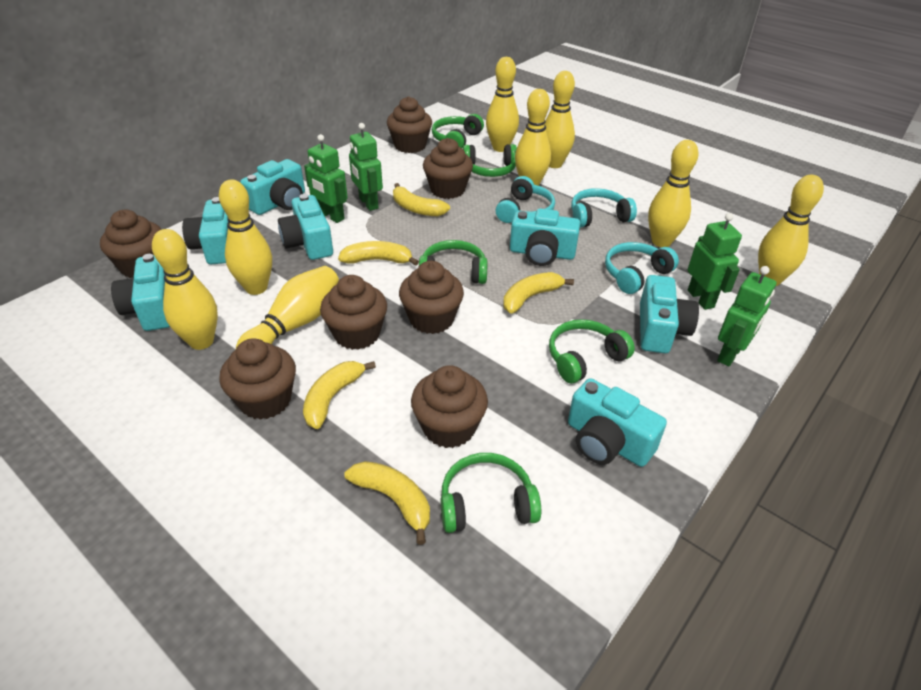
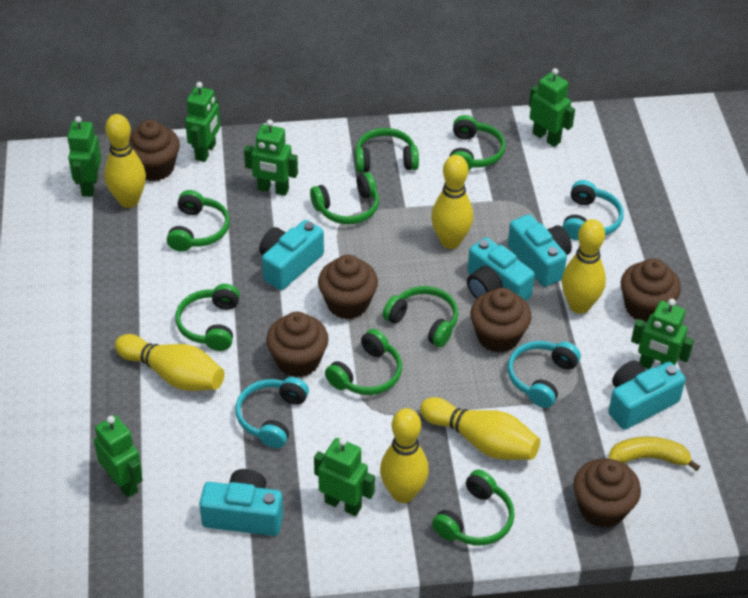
brown cupcake: [100,210,162,278] [219,338,296,420] [320,275,387,350] [387,96,432,153] [399,261,464,334] [411,365,488,448] [423,138,473,199] = 7 -> [129,120,180,181] [266,312,329,377] [318,255,378,319] [470,288,531,353] [573,458,641,528] [621,258,681,322] = 6
green headphones: [419,240,488,284] [432,114,484,148] [441,453,541,533] [463,144,517,177] [549,319,635,384] = 5 -> [167,190,230,252] [175,284,240,351] [310,172,379,224] [325,329,402,395] [355,128,419,173] [383,286,458,347] [432,470,515,545] [449,115,505,170] = 8
green robot: [304,134,348,223] [349,123,383,211] [688,213,742,310] [717,266,776,366] = 4 -> [67,116,101,197] [94,415,143,498] [185,82,220,162] [244,119,298,196] [314,438,375,516] [529,68,575,147] [631,299,694,369] = 7
turquoise camera: [111,254,170,331] [182,197,229,264] [240,159,305,215] [278,194,333,260] [510,208,580,266] [568,378,667,467] [640,275,699,353] = 7 -> [199,469,283,536] [259,220,324,290] [467,237,535,301] [508,214,572,287] [608,361,686,430] = 5
yellow banana: [303,361,376,429] [338,241,419,266] [344,461,430,545] [393,183,450,216] [503,272,574,314] = 5 -> [609,436,700,471] = 1
yellow bowling pin: [152,229,218,350] [219,180,272,295] [236,266,339,348] [486,57,519,152] [515,89,551,186] [545,71,575,168] [648,140,698,247] [758,175,824,286] = 8 -> [104,114,146,208] [115,334,225,391] [380,408,429,503] [420,397,540,460] [431,155,473,249] [562,219,606,314] = 6

